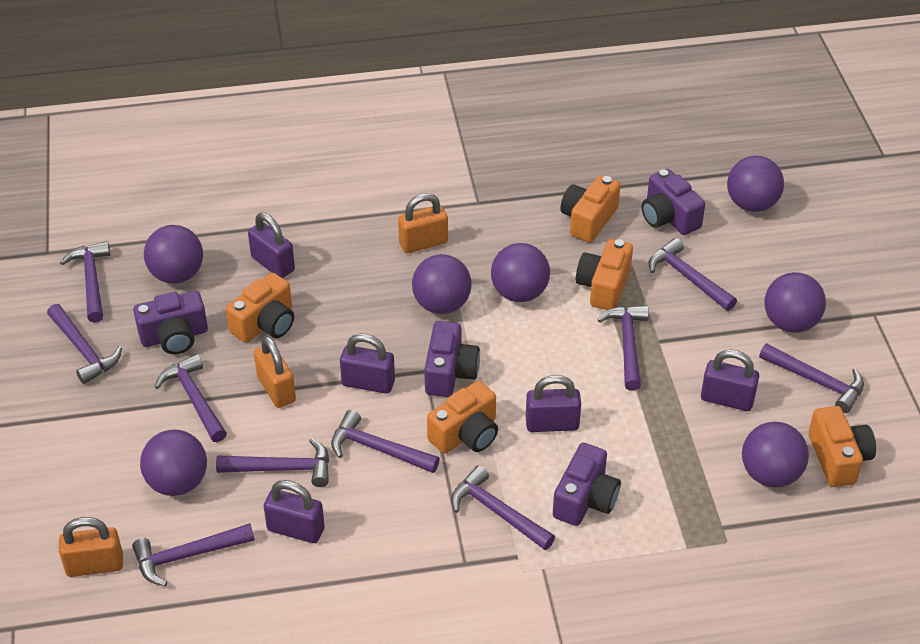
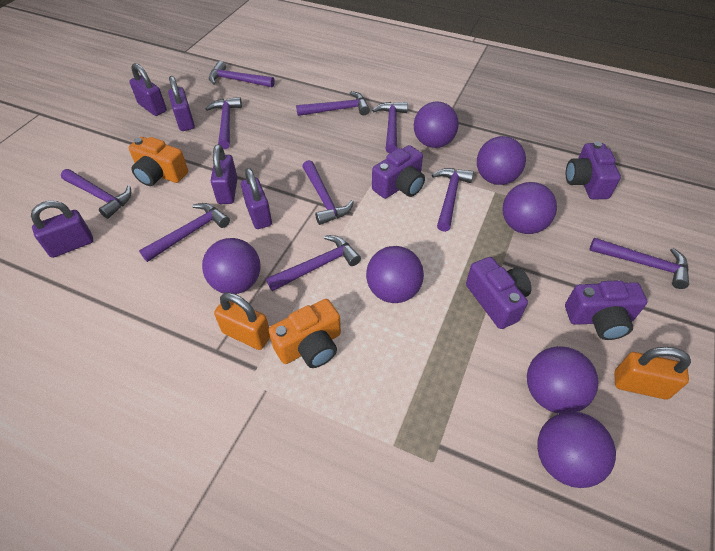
orange camera: [226,273,294,343] [427,381,498,454] [560,175,620,243] [576,239,633,310] [808,406,876,487] = 5 -> [129,137,188,186] [269,299,341,368] = 2
orange padlock: [59,517,123,577] [254,336,296,408] [398,193,448,253] = 3 -> [214,292,270,350] [614,347,691,400] = 2

